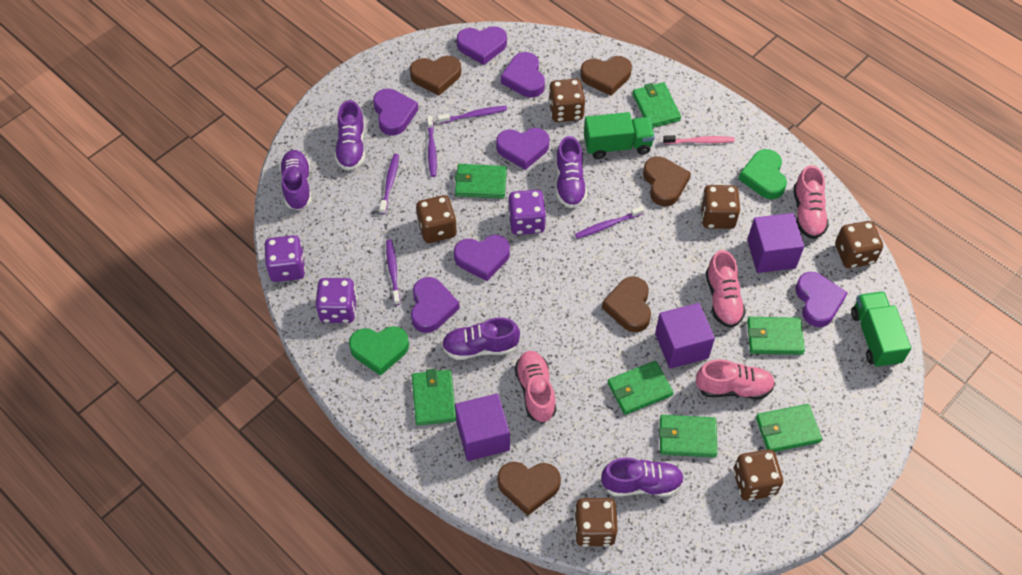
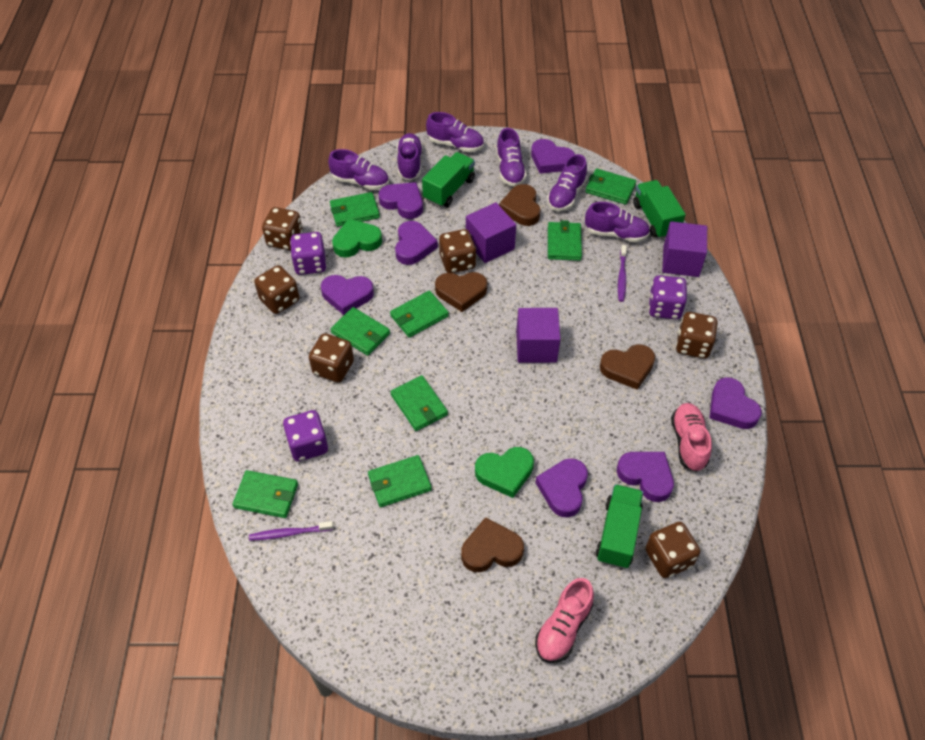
brown heart: [410,56,461,95] [497,462,561,516] [581,56,632,96] [602,276,651,332] [643,156,691,206] = 5 -> [435,272,487,312] [461,517,524,572] [499,184,540,226] [600,344,655,390] = 4
green truck: [584,112,655,159] [851,291,911,368] = 2 -> [422,152,475,207] [596,484,643,569] [633,180,686,239] = 3
green wallet: [412,369,456,426] [455,164,507,199] [607,361,674,415] [632,82,681,128] [659,415,717,458] [747,317,805,355] [756,404,822,452] = 7 -> [233,470,298,518] [330,192,380,227] [330,307,390,356] [368,455,432,507] [390,291,449,338] [391,375,448,431] [548,220,582,261] [585,169,636,205] = 8
pink shoe: [515,351,556,423] [696,359,775,399] [706,250,746,328] [793,165,829,239] = 4 -> [535,578,594,663] [671,403,712,472] = 2
pink toothbrush: [663,135,735,144] = 1 -> none = 0
purple shoe: [279,150,311,210] [335,100,365,171] [442,317,520,360] [556,136,587,208] [601,457,684,497] = 5 -> [328,149,389,190] [397,133,423,180] [426,112,484,152] [496,128,527,187] [547,154,587,211] [585,202,650,242] = 6
purple toothbrush: [379,154,399,214] [386,239,400,305] [427,115,437,177] [438,106,507,124] [575,206,644,239] = 5 -> [249,521,333,541] [618,245,627,302] = 2

